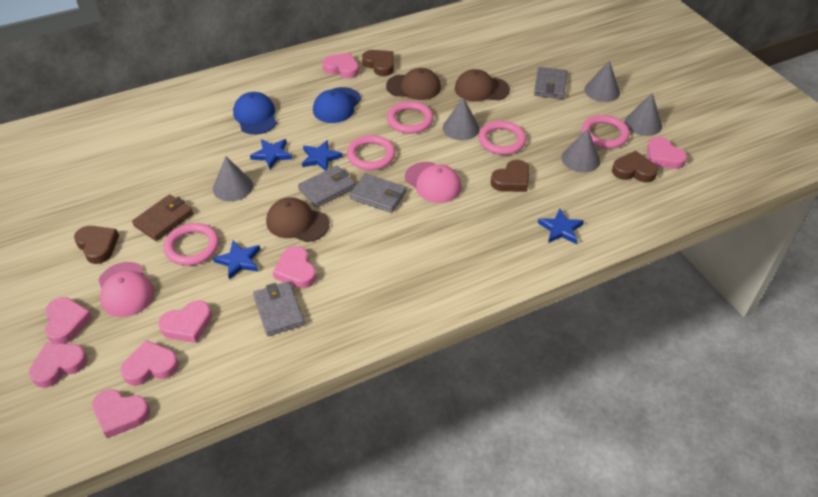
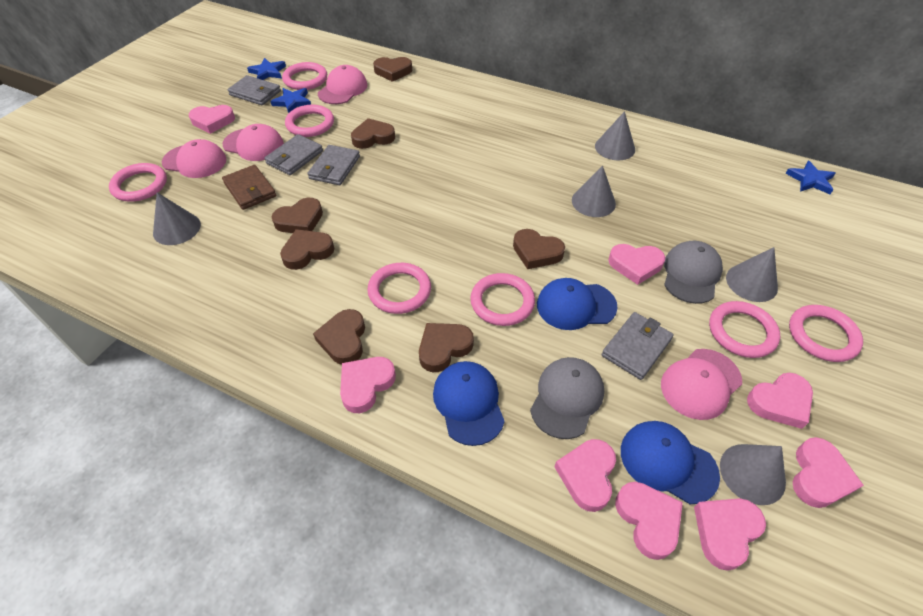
blue cap: [233,92,277,135] [313,87,361,123] = 2 -> [433,361,505,446] [537,278,617,330] [621,421,720,504] = 3
blue star: [213,241,260,280] [250,139,292,169] [302,140,343,171] [538,209,584,244] = 4 -> [247,58,286,80] [270,88,311,113] [785,161,835,194] = 3
brown cap: [266,197,330,242] [386,68,441,100] [455,69,510,102] = 3 -> none = 0
brown heart: [74,226,119,264] [362,50,394,76] [491,160,530,192] [612,151,658,182] = 4 -> [272,198,323,233] [280,229,334,270] [313,309,365,365] [351,118,395,149] [373,57,412,82] [419,323,474,372] [513,229,565,269] = 7
grey cap: none = 0 -> [530,357,604,439] [664,241,723,304] = 2
pink cap: [98,262,154,317] [405,162,462,203] = 2 -> [162,139,226,178] [222,124,284,161] [318,65,368,104] [661,349,742,420] = 4
pink ring: [164,223,219,266] [347,135,395,170] [387,101,433,134] [478,121,526,155] [582,115,630,149] = 5 -> [109,163,167,202] [282,62,327,90] [285,105,334,137] [367,263,431,314] [470,273,535,326] [709,301,780,358] [789,305,863,362] = 7

